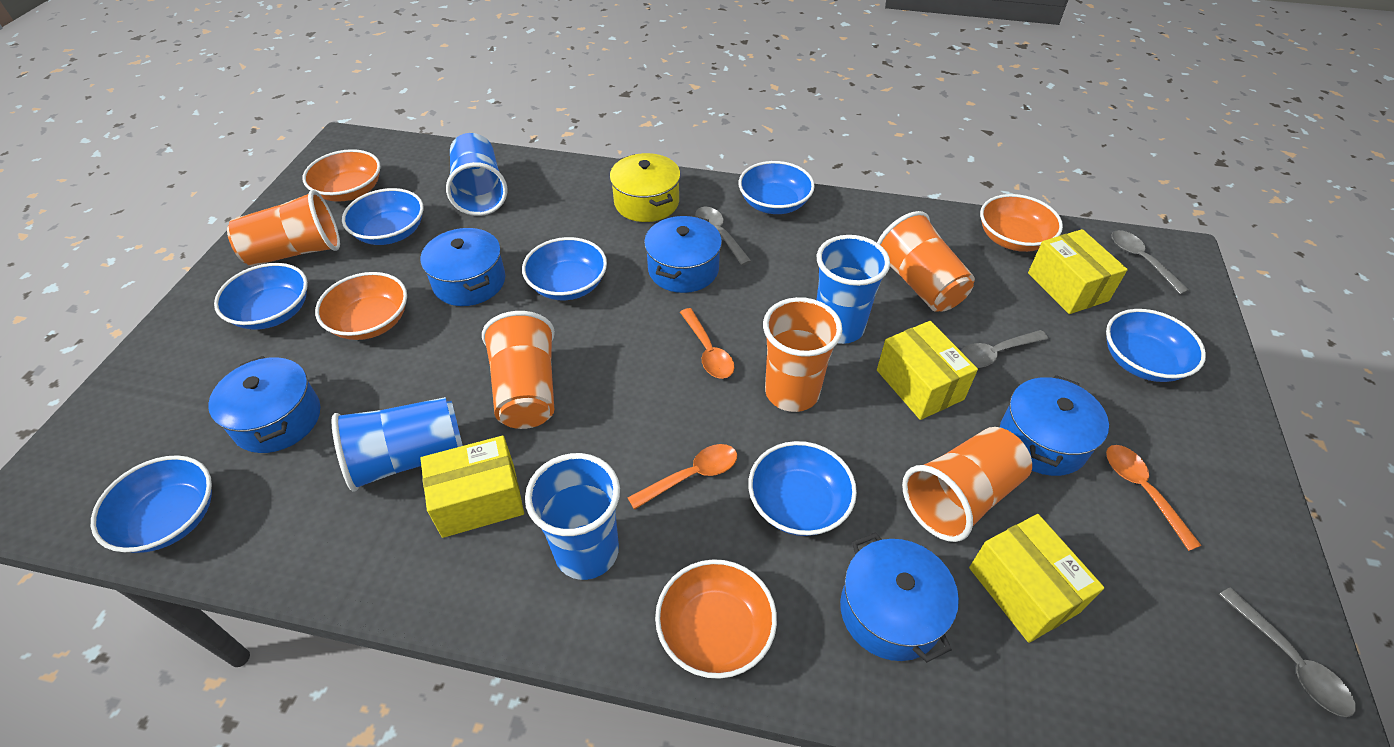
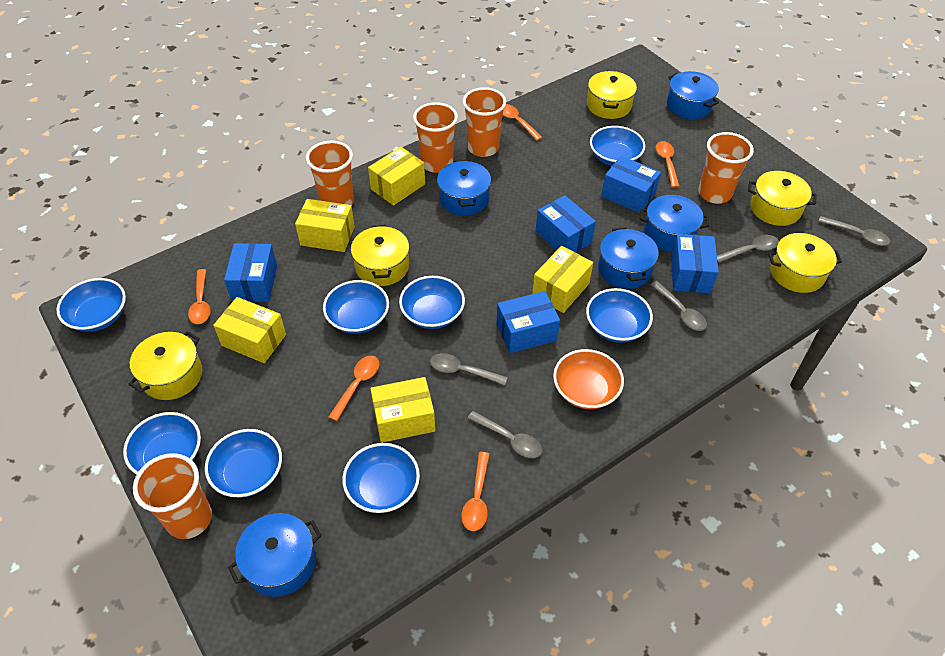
blue bowl: [91,455,212,553] [214,263,308,330] [342,188,424,245] [522,237,607,300] [739,161,815,214] [748,441,857,536] [1106,309,1206,382] = 7 -> [56,278,126,332] [123,412,201,474] [205,429,282,498] [323,280,389,334] [342,443,420,513] [399,276,465,329] [586,288,653,343] [590,126,645,166] = 8
blue box: none = 0 -> [224,243,277,302] [496,291,560,353] [536,195,596,252] [601,156,661,213] [671,234,719,293] = 5
blue cup: [332,397,463,492] [446,133,507,216] [525,453,620,580] [817,235,890,344] = 4 -> none = 0
grey spoon: [695,207,751,265] [960,330,1048,368] [1111,230,1189,295] [1219,587,1356,717] = 4 -> [430,353,508,385] [468,411,542,458] [651,281,707,331] [717,235,779,263] [818,216,890,246] = 5
orange bowl: [303,149,381,202] [315,272,407,340] [655,559,777,679] [980,194,1063,252] = 4 -> [553,349,624,409] = 1
orange spoon: [628,444,737,510] [680,308,734,379] [1106,445,1202,551] = 3 -> [188,269,211,324] [329,356,380,421] [461,452,490,531] [503,104,543,141] [656,141,680,188] = 5
yellow box: [420,436,524,538] [877,321,978,420] [969,514,1104,643] [1028,229,1128,314] = 4 -> [213,297,286,363] [295,199,355,252] [368,147,425,206] [370,377,435,443] [532,246,593,313] = 5
yellow pot: [610,153,681,222] = 1 -> [129,331,203,400] [351,225,409,286] [587,71,637,119] [748,171,817,226] [768,233,842,293] = 5

